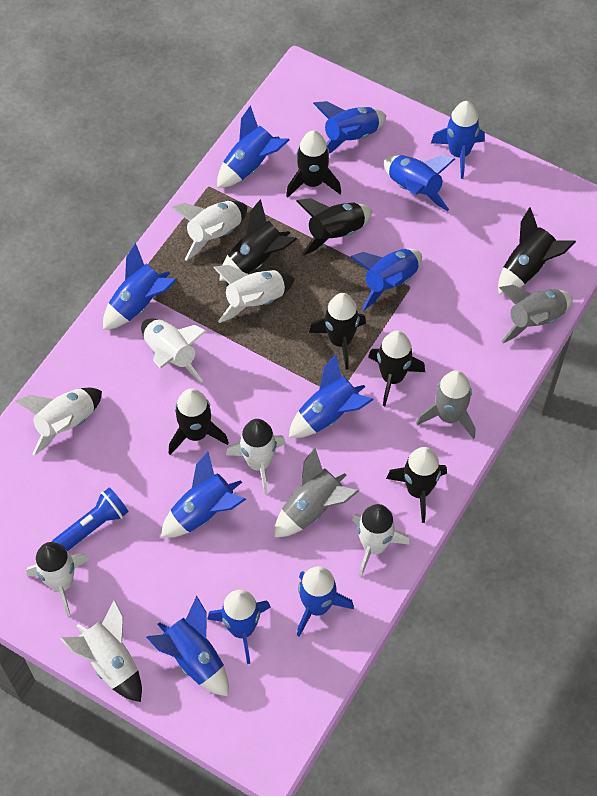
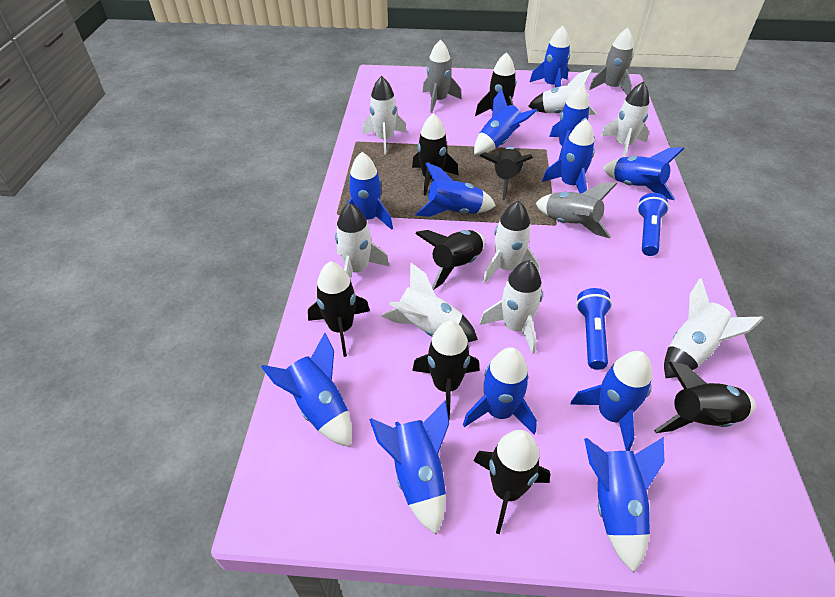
blue flashlight: [52,487,129,551] = 1 -> [576,288,612,370] [637,193,669,256] = 2
blue rocket: [103,243,177,330] [146,596,229,696] [161,452,246,538] [207,590,271,664] [217,105,289,188] [289,354,374,438] [297,566,354,637] [313,101,386,153] [351,249,422,311] [384,155,455,211] [431,101,485,179] = 11 -> [261,333,352,447] [347,152,393,230] [369,401,449,535] [415,162,496,217] [463,347,537,434] [474,88,537,155] [530,26,570,87] [542,119,595,194] [549,85,595,159] [571,351,652,451] [584,437,665,573] [603,147,684,200] = 12

